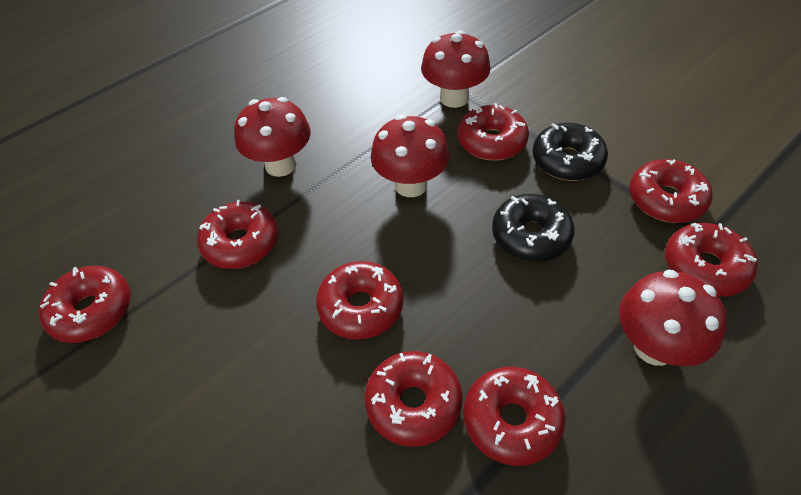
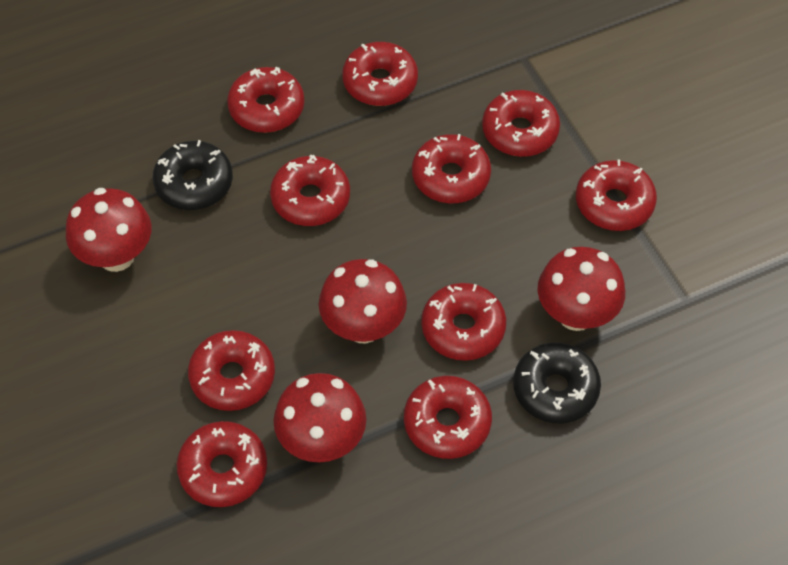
red donut: [39,266,131,343] [197,200,278,269] [316,261,403,340] [364,351,463,447] [458,103,529,161] [463,367,565,466] [630,159,713,223] [665,222,758,297] = 8 -> [176,421,267,507] [188,330,275,411] [227,67,305,133] [270,155,350,226] [342,42,418,106] [404,376,492,459] [412,134,491,203] [421,283,506,361] [482,90,560,157] [576,159,657,231] = 10

